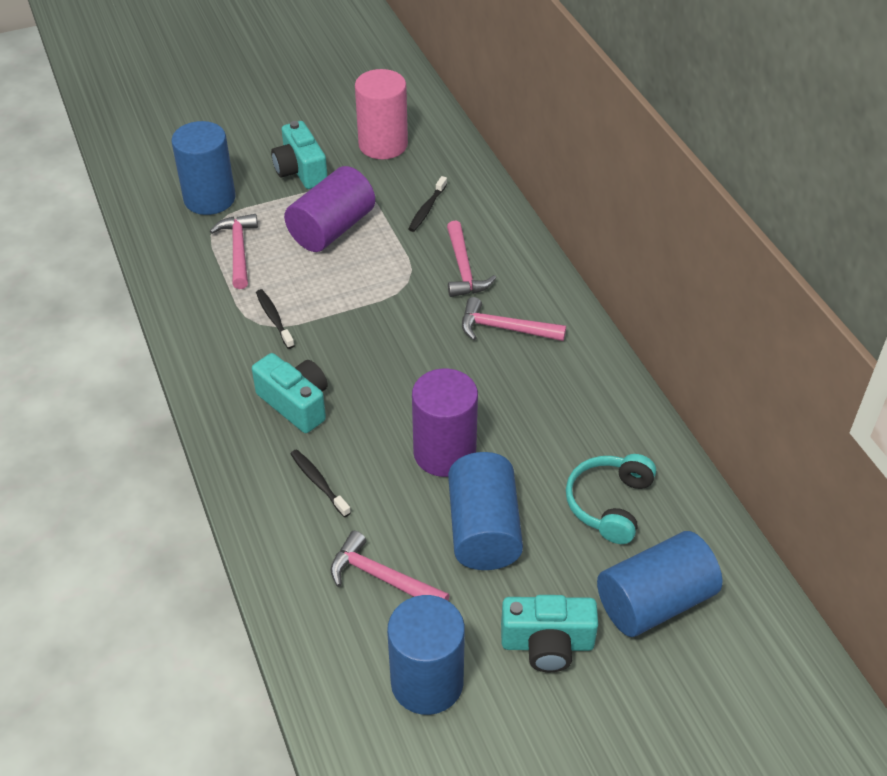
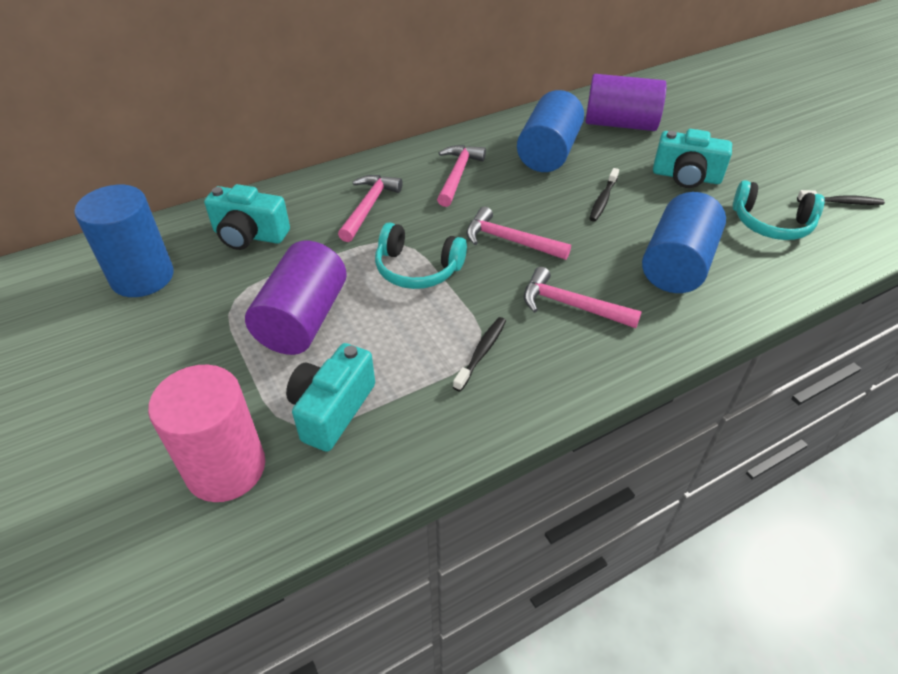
blue cylinder: [171,121,235,215] [387,595,465,715] [448,452,523,570] [597,531,722,637] = 4 -> [74,185,174,297] [517,90,584,172] [642,192,726,293] = 3
turquoise headphones: [566,454,656,544] = 1 -> [375,223,467,289] [733,180,825,240] = 2

